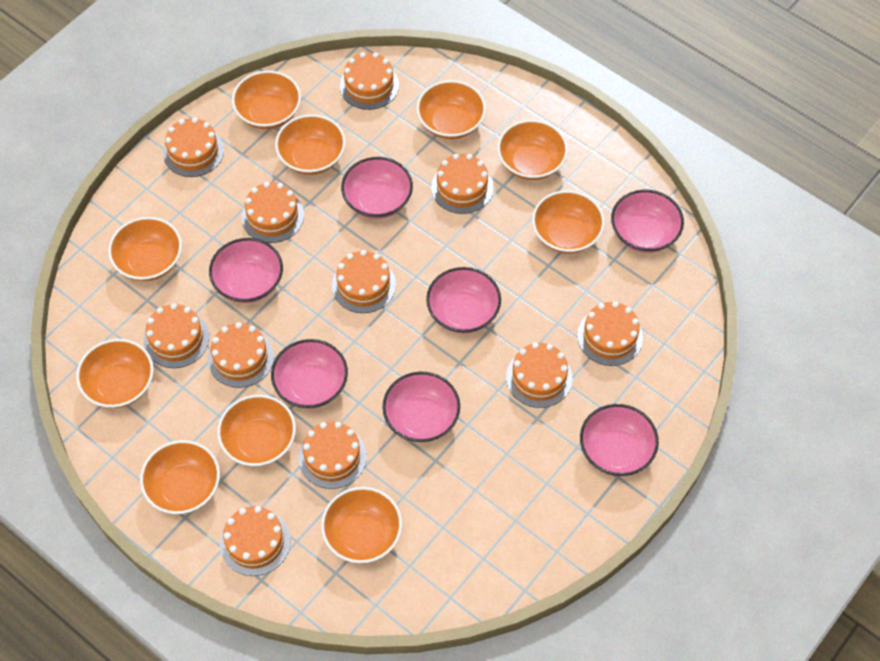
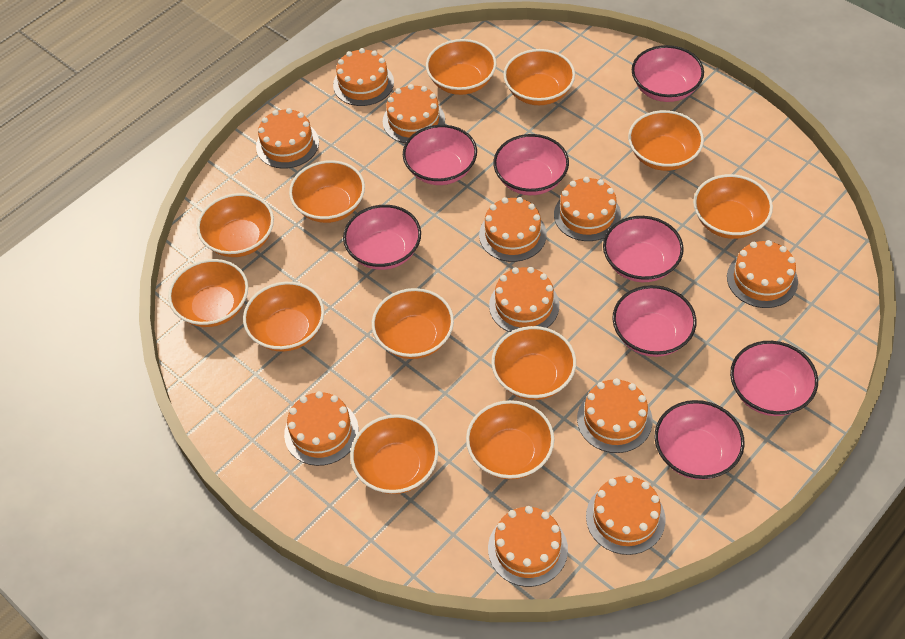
orange bowl: [76,339,154,408] [108,217,182,281] [140,440,220,514] [217,395,296,466] [232,71,301,129] [275,114,346,175] [321,487,402,563] [416,80,486,139] [497,120,568,180] [532,190,605,254] = 10 -> [168,259,248,327] [197,193,274,257] [243,282,324,352] [289,160,365,223] [350,414,438,494] [372,288,454,359] [426,39,497,95] [466,400,554,479] [491,326,576,400] [503,49,575,105] [628,110,704,171] [693,174,773,239] = 12
pink bowl: [209,238,283,303] [271,339,348,409] [341,157,413,219] [382,372,460,442] [426,267,501,333] [580,404,659,476] [611,190,684,253] = 7 -> [343,205,421,270] [403,125,477,185] [493,134,569,195] [603,216,684,282] [612,285,696,357] [632,45,704,102] [655,400,745,480] [730,341,818,416] = 8

